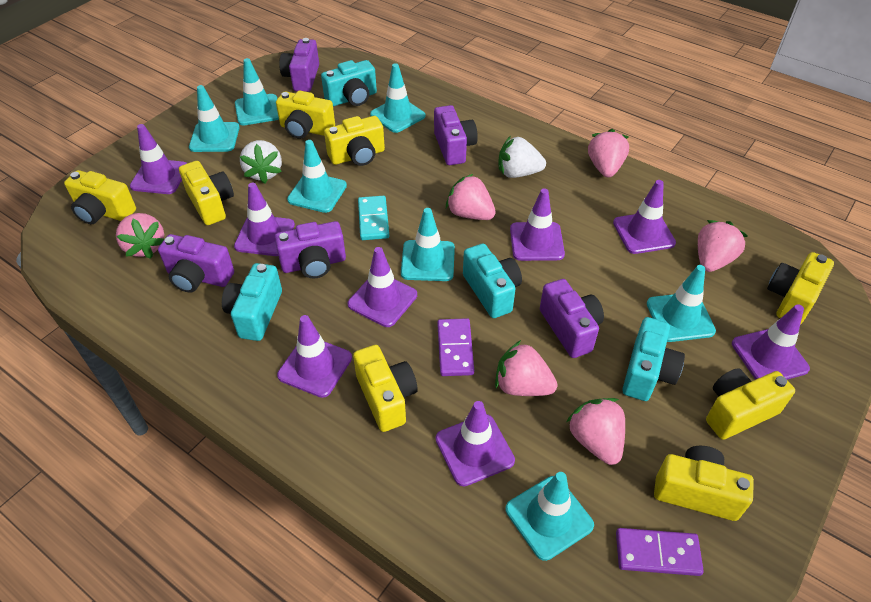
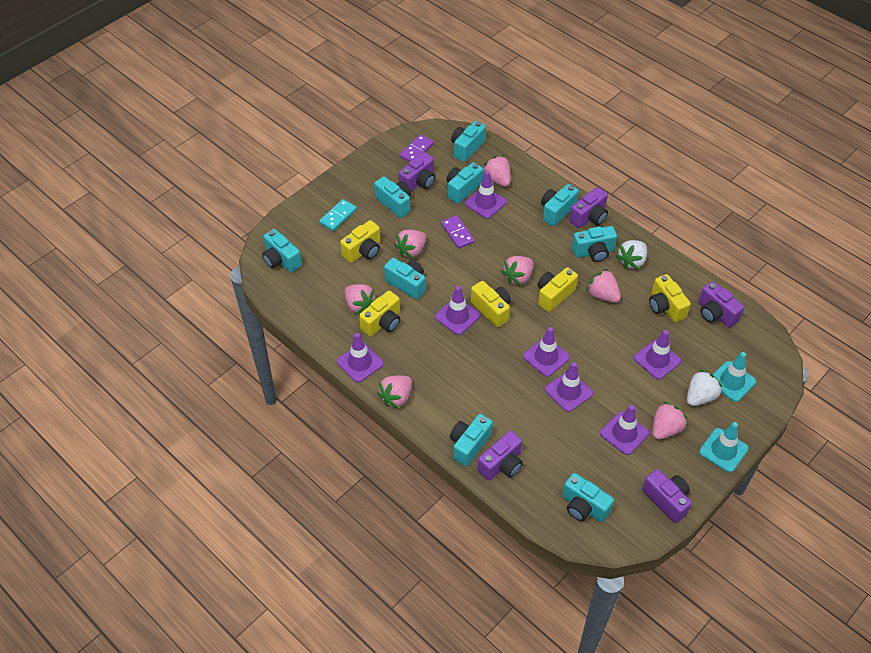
pink strawberry: [116,213,164,259] [446,174,496,220] [495,340,558,396] [566,398,625,465] [588,129,629,177] [698,220,748,272] = 6 -> [344,284,376,315] [377,375,412,409] [394,230,426,259] [483,155,511,187] [501,256,534,286] [586,269,621,303] [652,402,688,440] = 7
purple traffic cone: [130,124,187,194] [234,183,295,256] [277,315,352,398] [348,247,417,327] [436,401,515,486] [510,188,565,261] [613,180,676,254] [732,304,810,380] = 8 -> [337,333,383,383] [435,286,480,335] [465,171,507,219] [523,327,570,377] [545,362,593,412] [600,405,649,455] [634,330,681,380] = 7
turquoise camera: [222,263,282,341] [321,60,377,106] [463,243,522,318] [622,317,685,401] = 4 -> [262,229,302,272] [374,176,411,218] [384,258,426,300] [447,162,483,204] [450,414,493,466] [451,121,486,162] [541,184,579,226] [562,473,614,522] [572,226,617,262] = 9
turquoise traffic cone: [189,85,240,152] [235,58,279,125] [287,140,347,213] [370,63,426,133] [401,208,455,281] [506,472,594,561] [647,265,716,342] = 7 -> [699,422,749,473] [713,352,756,402] = 2
yellow camera: [64,170,136,224] [179,161,234,225] [276,91,335,139] [324,116,385,166] [353,345,418,432] [654,446,754,521] [706,368,795,440] [767,252,834,325] = 8 -> [340,220,381,263] [359,291,400,336] [471,281,511,327] [537,267,578,312] [649,274,691,322] = 5

